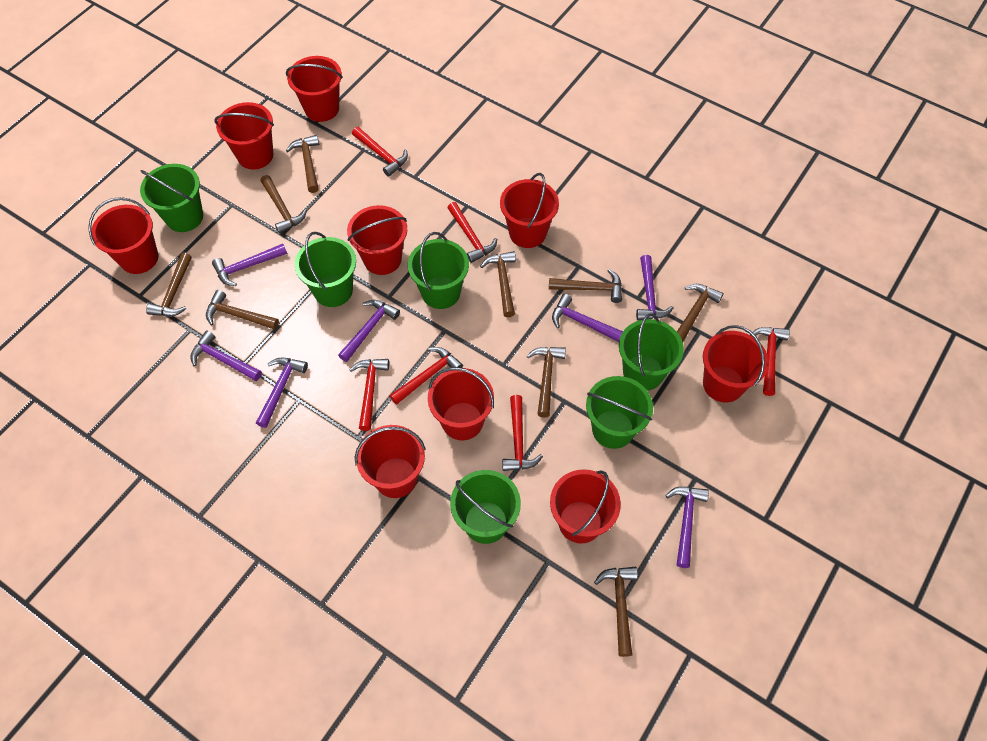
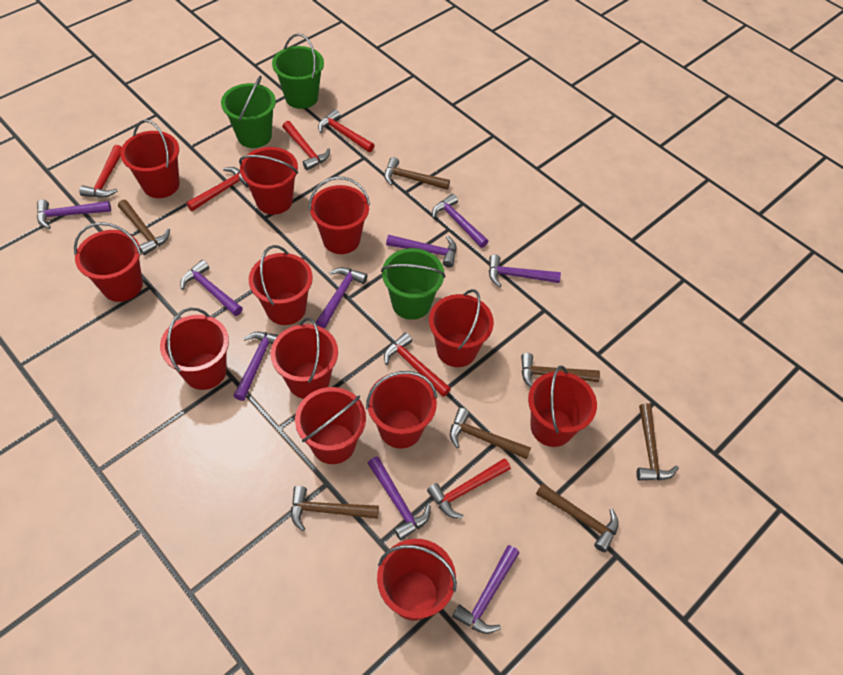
brown hammer: [146,253,192,316] [206,290,279,330] [261,175,307,234] [286,135,319,193] [480,251,516,318] [527,347,566,418] [549,269,622,303] [594,567,638,657] [677,284,724,342] = 9 -> [118,200,170,255] [291,486,379,531] [384,157,450,190] [450,408,531,459] [521,353,600,387] [536,483,619,552] [636,403,679,481] = 7
green bucket: [140,164,203,232] [295,232,356,307] [408,232,469,309] [450,470,521,544] [586,376,653,449] [619,314,684,391] = 6 -> [221,75,276,148] [272,33,324,109] [381,248,445,320] = 3
purple hammer: [190,330,262,381] [212,244,287,286] [256,358,308,428] [338,300,400,362] [552,294,623,342] [636,255,674,320] [666,487,709,568] = 7 -> [37,200,111,229] [180,260,243,316] [233,332,278,401] [316,267,368,328] [367,456,431,540] [386,235,456,268] [432,194,488,248] [452,545,519,634] [489,254,561,287] = 9
red bucket: [88,197,158,274] [214,102,274,169] [286,56,343,122] [347,205,407,275] [355,425,425,498] [428,367,494,440] [500,173,559,248] [550,469,621,544] [703,325,769,403] = 9 -> [74,222,143,302] [120,119,180,198] [160,308,229,390] [239,147,298,215] [249,245,313,325] [270,318,338,399] [295,387,366,464] [309,177,370,254] [366,371,437,449] [377,539,457,621] [429,289,494,367] [528,366,597,447] = 12

